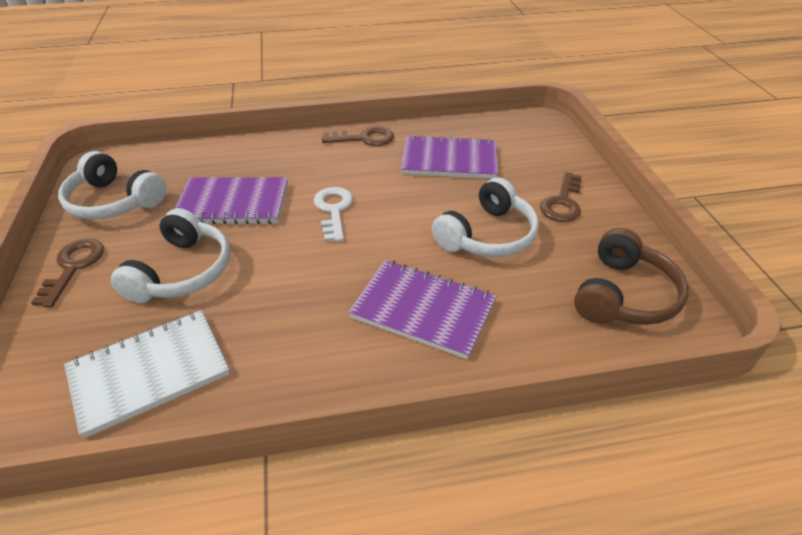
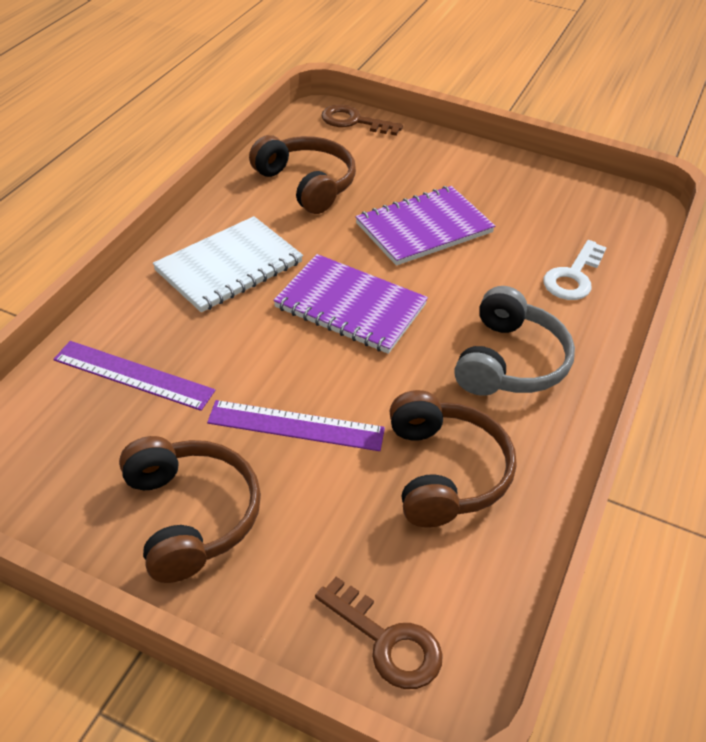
brown headphones: [574,228,689,325] = 1 -> [119,436,261,583] [249,135,356,214] [389,390,517,528] = 3
brown key: [31,239,104,307] [322,127,394,146] [540,172,582,222] = 3 -> [315,577,443,689] [321,105,403,136] = 2
grey headphones: none = 0 -> [455,286,575,396] = 1
purple notebook: [175,177,288,224] [348,260,497,359] [401,135,498,179] = 3 -> [273,254,428,354] [356,186,495,266] = 2
purple ruler: none = 0 -> [53,341,215,411] [207,400,385,451] = 2
white headphones: [58,151,166,220] [111,208,230,303] [432,177,539,257] = 3 -> none = 0

